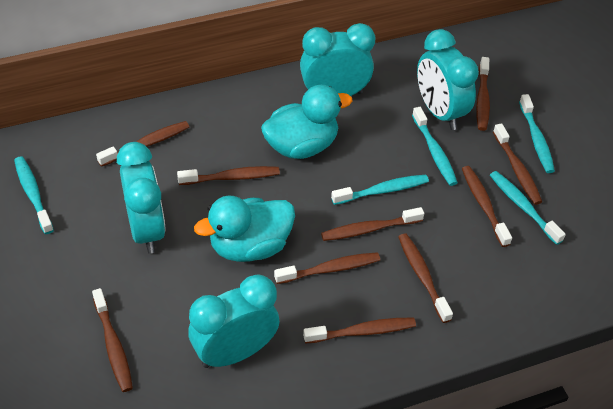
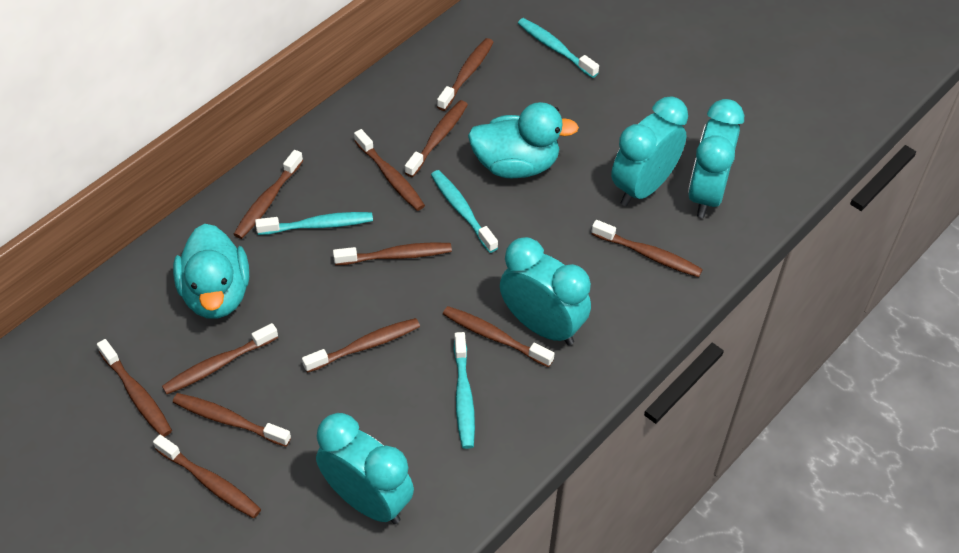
brown toothbrush: [92,288,133,392] [96,121,189,167] [177,166,280,185] [274,252,380,284] [303,318,416,344] [321,207,424,241] [398,233,453,323] [462,166,512,247] [476,57,490,131] [493,123,542,205] = 10 -> [97,339,172,437] [153,435,261,518] [162,323,278,394] [173,393,291,447] [233,150,303,239] [302,318,420,373] [333,242,452,265] [354,129,425,211] [405,100,468,177] [437,38,494,111] [443,306,554,367] [591,220,703,277] = 12
turquoise toothbrush: [14,156,54,234] [331,175,429,205] [412,107,458,186] [490,171,566,245] [519,94,555,173] = 5 -> [255,212,373,235] [431,170,498,253] [454,332,475,449] [518,18,599,78] = 4

